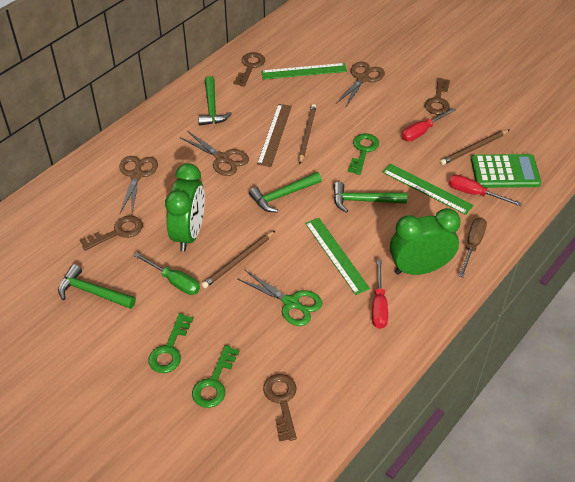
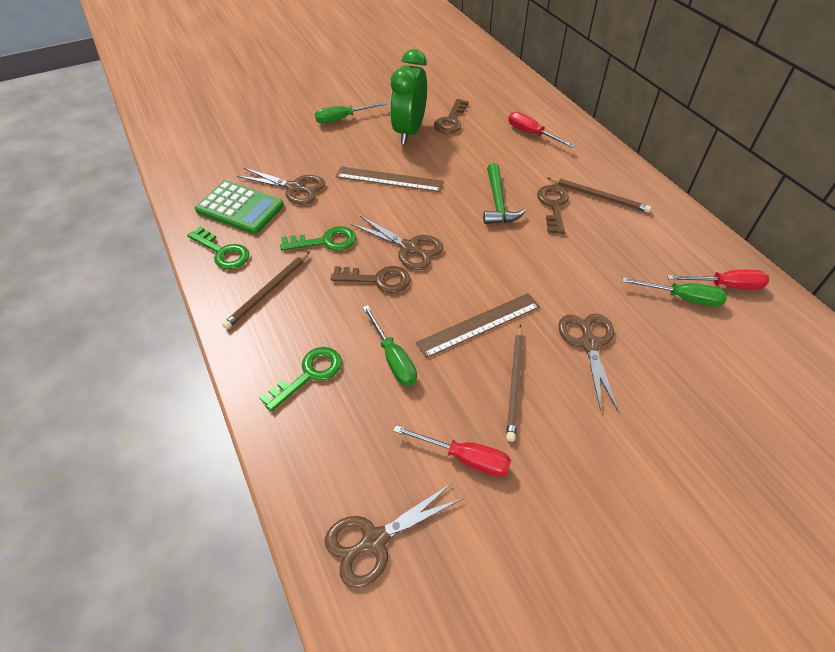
brown key: [80,216,143,251] [233,52,265,87] [263,374,297,442] [425,78,450,115] = 4 -> [331,266,410,293] [434,99,469,134] [537,185,569,234] = 3
brown ruler: [257,104,292,167] = 1 -> [336,167,444,192] [416,293,540,358] = 2
brown scissors: [119,156,158,213] [180,131,249,176] [337,62,385,108] = 3 -> [237,168,325,204] [325,483,463,588] [351,216,444,270] [558,314,618,411] = 4
brown screwdriver: [459,218,487,277] = 1 -> none = 0
green clock: [165,163,205,252] [390,208,461,275] = 2 -> [390,49,427,144] = 1
green hammer: [58,264,136,309] [198,76,232,126] [249,172,322,212] [333,182,407,213] = 4 -> [483,163,526,224] = 1
green ruler: [261,63,347,80] [305,218,370,295] [382,164,474,215] = 3 -> none = 0
green scissors: [238,270,322,326] = 1 -> none = 0
green screwdriver: [133,252,200,295] = 1 -> [315,102,387,123] [362,305,417,386] [622,277,727,307] = 3

